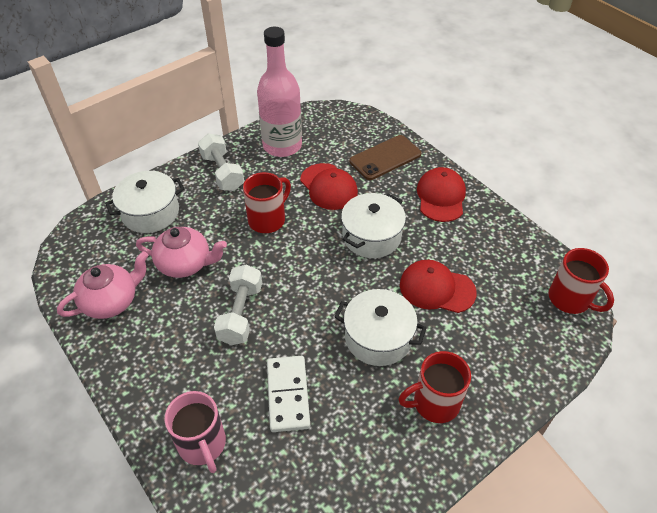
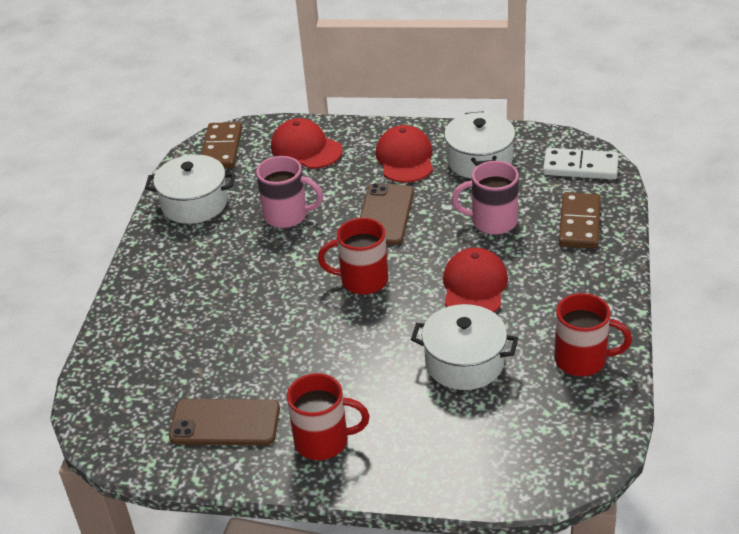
brown domino: none = 0 -> [201,122,242,169] [559,192,601,249] = 2
brown phone: [350,135,421,180] = 1 -> [169,399,280,445] [360,183,414,245] = 2
pink bottle: [257,27,302,157] = 1 -> none = 0
pink mug: [165,391,226,473] = 1 -> [256,156,323,228] [452,161,519,235] = 2
pink teapot: [57,251,148,319] [136,227,227,278] = 2 -> none = 0
white dumbbell: [198,133,244,191] [214,264,262,345] = 2 -> none = 0

